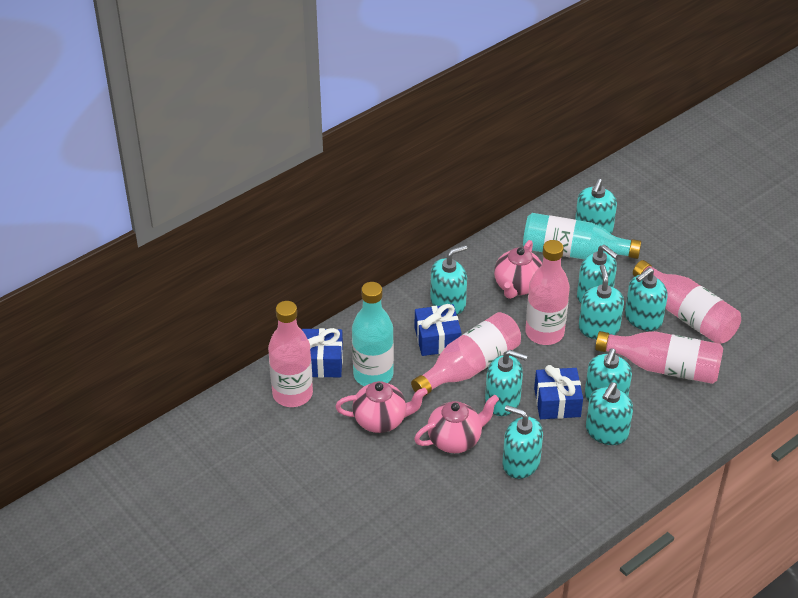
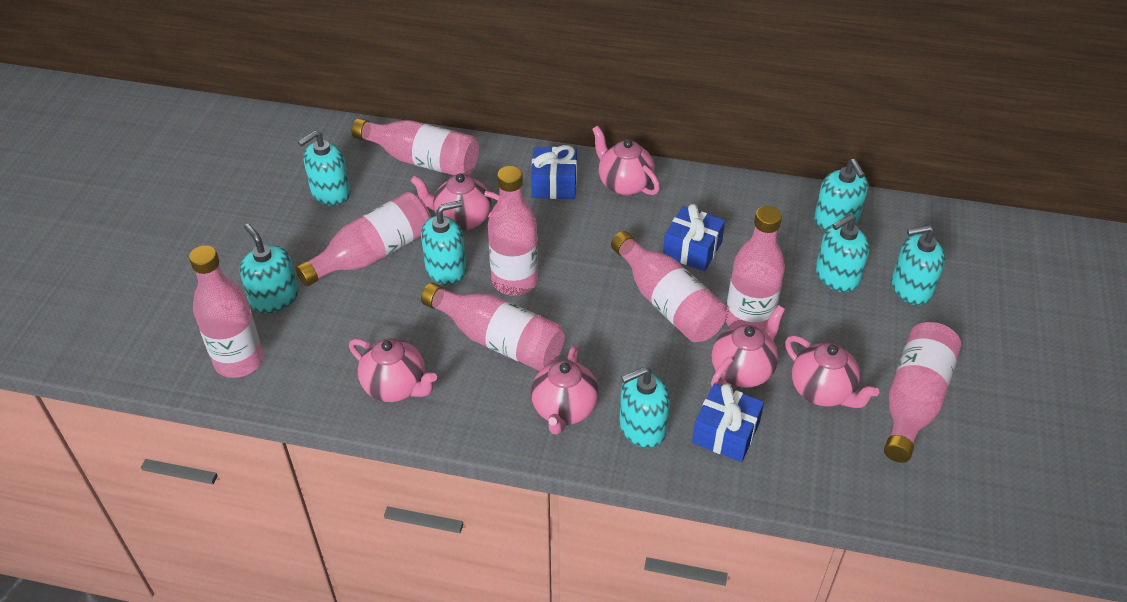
pink bottle: [268,301,313,407] [411,312,521,397] [525,240,570,345] [595,331,723,384] [633,260,741,344] = 5 -> [189,245,264,378] [295,192,431,286] [352,118,479,175] [421,283,564,371] [488,166,538,296] [611,231,727,342] [725,206,785,331] [884,322,961,463] = 8
pink teapot: [335,381,428,433] [414,395,499,453] [494,240,542,299] = 3 -> [349,338,437,402] [411,173,500,231] [531,345,599,435] [592,126,660,196] [711,305,785,388] [785,335,879,408] = 6
turquoise bottle: [352,282,394,386] [523,213,641,259] = 2 -> none = 0
turquoise soap dispenser: [430,245,467,315] [485,350,527,416] [502,405,543,479] [575,179,617,234] [577,245,618,303] [579,265,624,339] [585,348,632,401] [586,382,633,445] [625,268,668,331] = 9 -> [240,224,299,313] [298,131,351,206] [421,200,466,285] [619,367,670,448] [814,159,868,230] [816,214,870,292] [891,225,945,305] = 7

